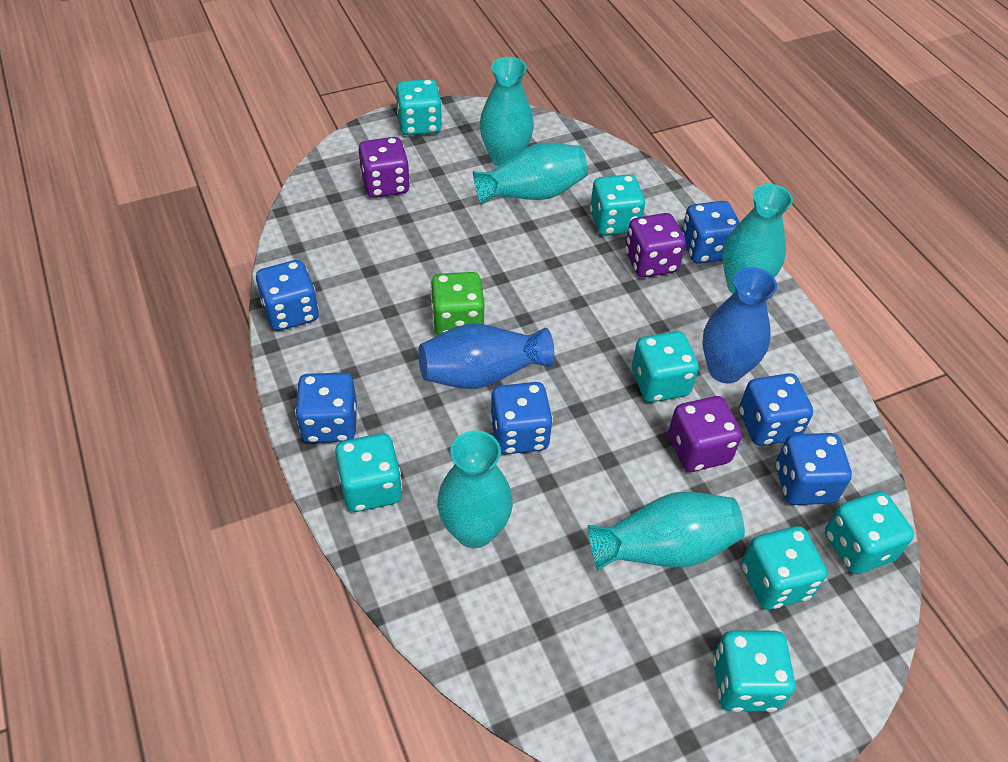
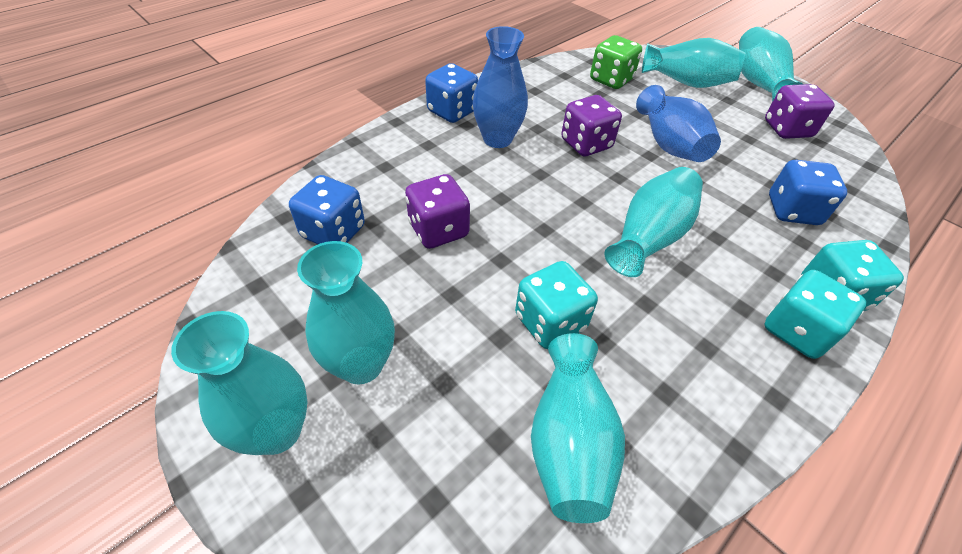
blue dice: [256,260,319,331] [295,373,357,443] [490,382,553,454] [681,201,740,264] [739,373,813,446] [776,433,852,505] = 6 -> [289,175,365,244] [425,63,478,123] [769,160,847,225] = 3
turquoise dice: [335,433,402,512] [396,79,442,136] [590,175,645,236] [632,331,699,402] [712,630,795,712] [742,526,827,610] [825,491,914,574] = 7 -> [515,261,598,349] [764,270,866,359] [801,240,904,311] = 3
turquoise vase: [437,430,513,548] [473,143,588,205] [480,57,534,166] [588,492,745,570] [722,184,793,294] = 5 -> [171,311,308,455] [297,241,395,384] [531,333,625,523] [605,167,703,277] [642,38,745,88] [739,27,803,102] = 6

